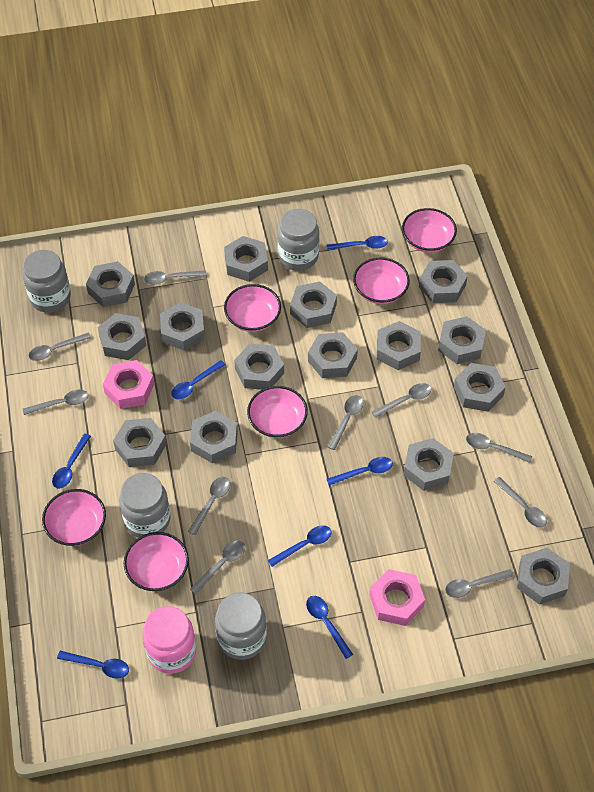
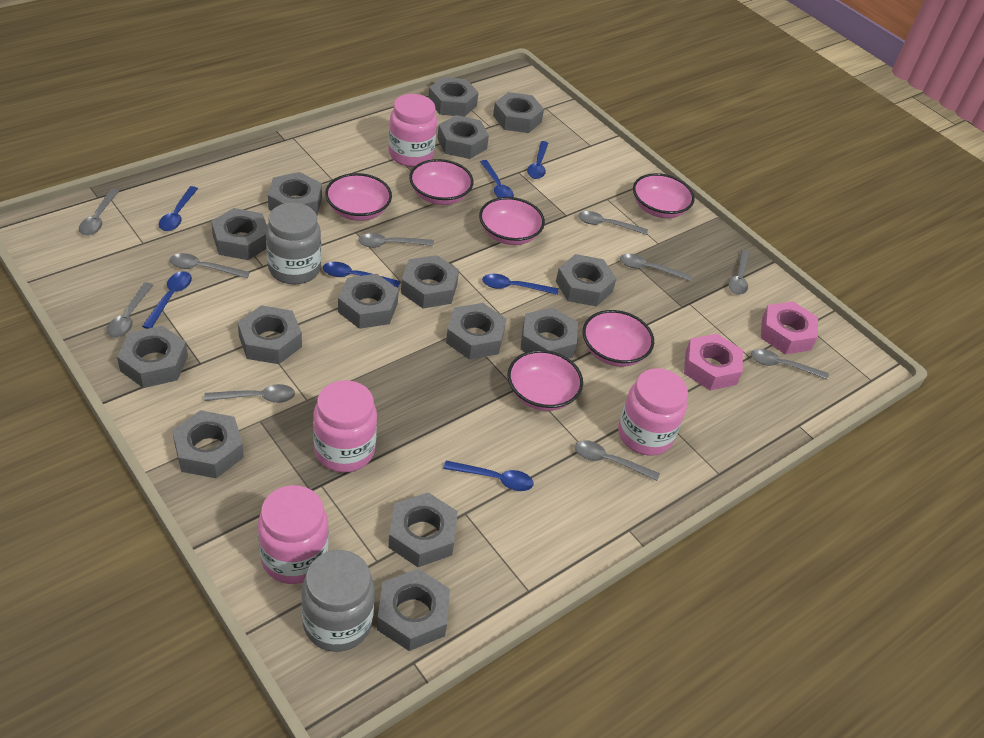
grey jar: [23,250,71,313] [119,473,170,538] [215,592,267,660] [277,209,319,271] = 4 -> [266,203,321,285] [301,550,374,652] = 2
pink jar: [143,606,196,674] = 1 -> [258,485,329,584] [313,380,377,472] [389,94,437,167] [618,368,688,456] = 4

